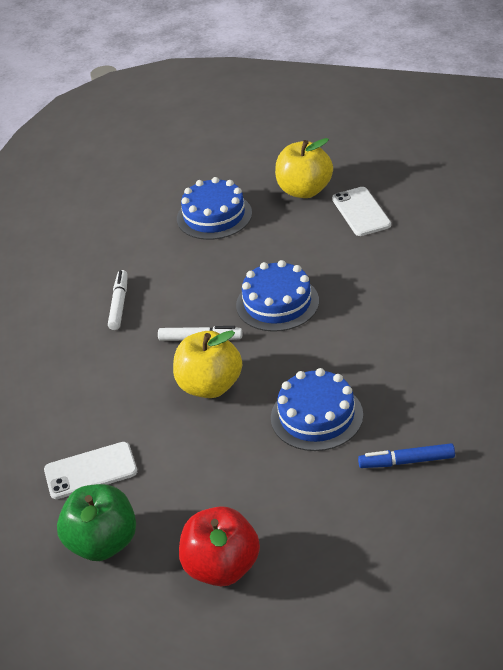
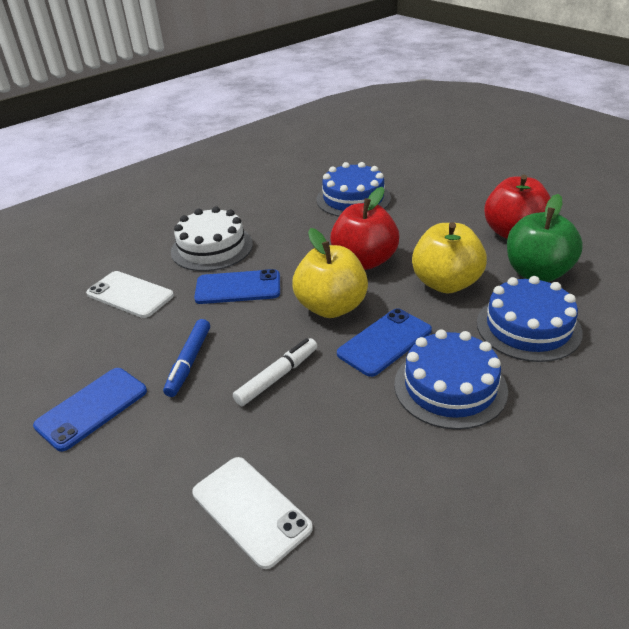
blue phone: none = 0 -> [33,368,147,452] [194,269,280,304] [337,308,432,377] = 3
red apple: [179,506,260,586] = 1 -> [330,187,399,270] [484,175,550,239] = 2
white cake: none = 0 -> [171,206,253,271] = 1
white marker: [108,270,128,330] [158,326,242,341] = 2 -> [233,338,317,406] = 1

